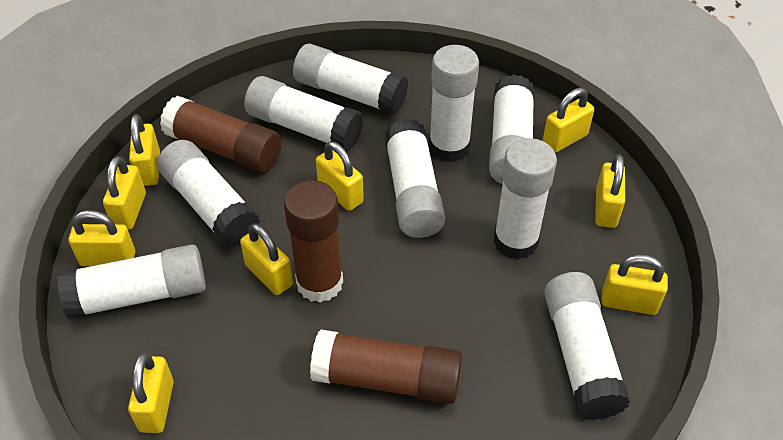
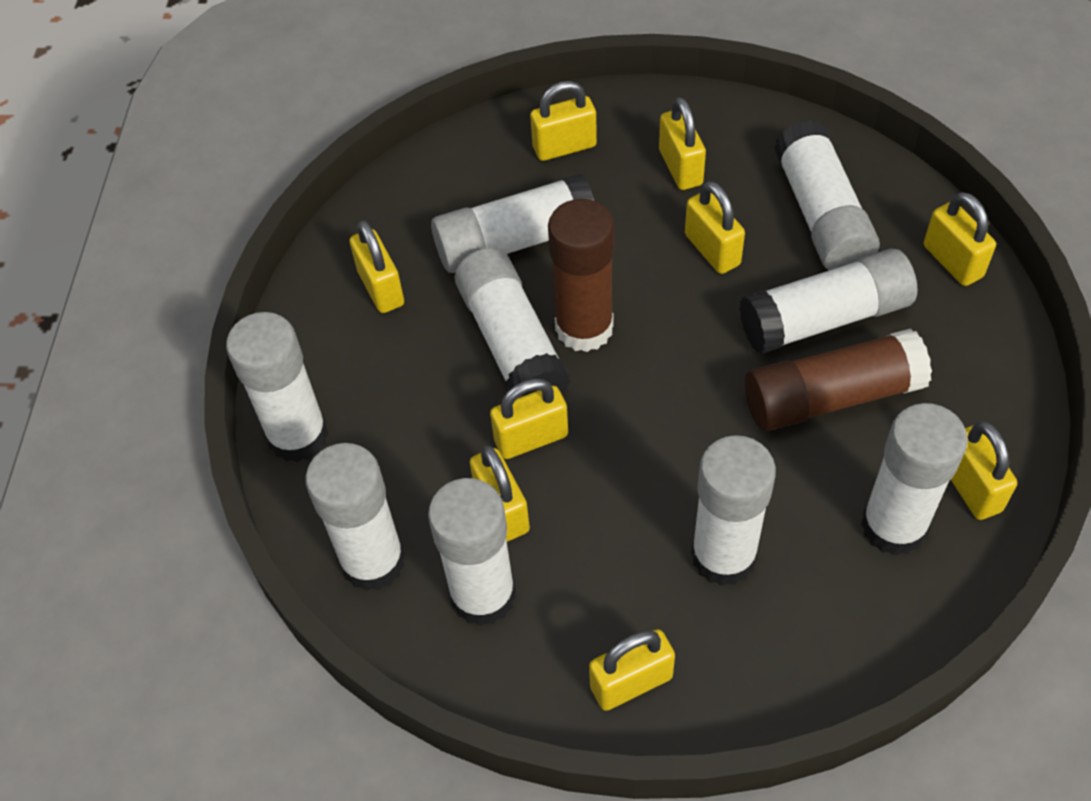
brown glue stick: [160,96,282,173] [284,180,343,303] [310,329,462,404] = 3 -> [548,199,614,352] [745,329,932,431] = 2

